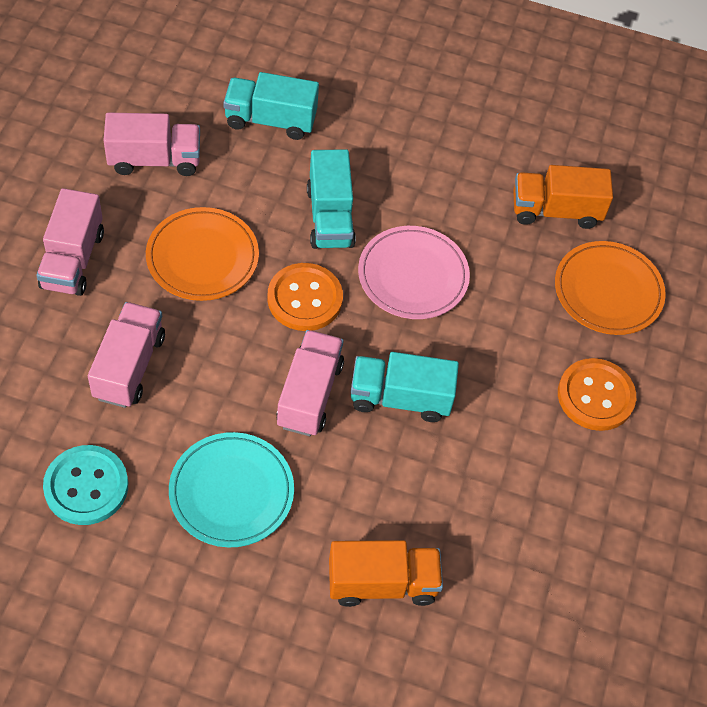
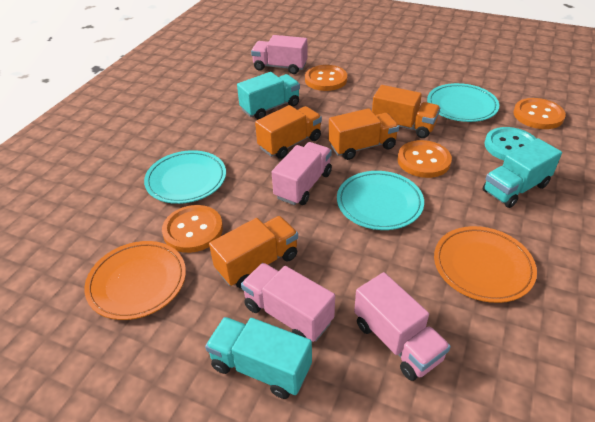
orange button: [267,263,343,331] [558,358,636,431] = 2 -> [162,205,223,253] [305,65,347,91] [397,140,452,178] [513,98,566,129] = 4
orange truck: [329,540,443,607] [513,165,613,229] = 2 -> [209,216,298,289] [255,105,322,159] [329,108,399,160] [372,85,440,138] = 4
pink plate: [358,226,470,319] = 1 -> none = 0
turquoise plate: [169,432,294,547] = 1 -> [144,150,226,204] [337,171,424,230] [427,83,499,122] = 3

